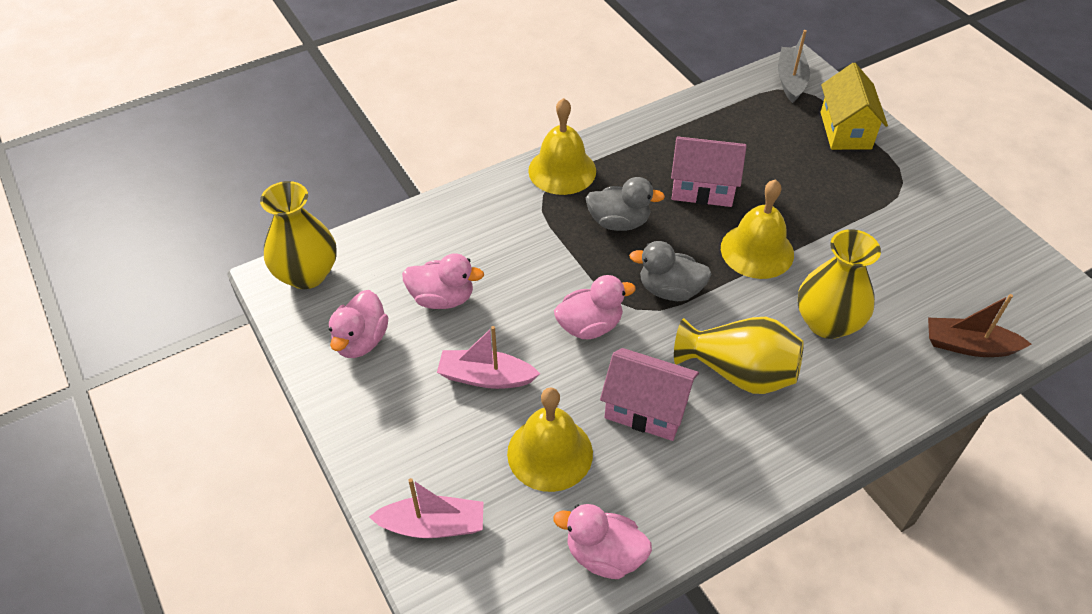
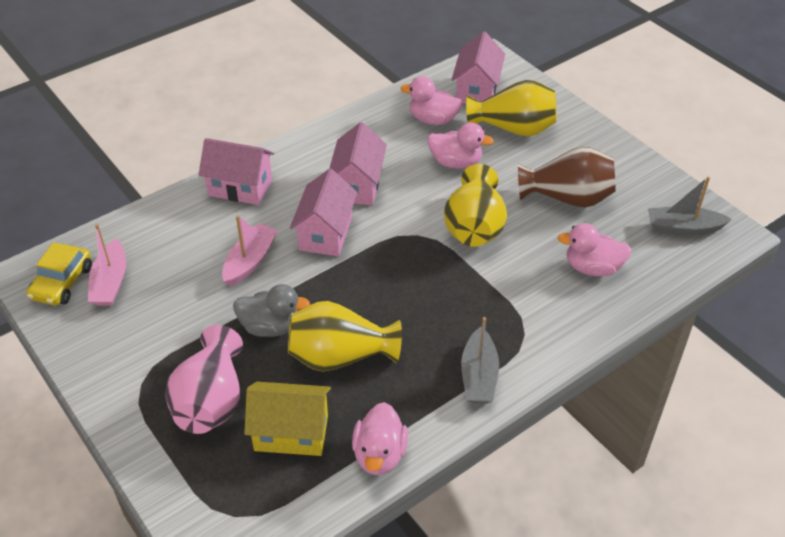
brown boat: [928,294,1031,357] = 1 -> none = 0
brown vase: none = 0 -> [518,147,615,208] = 1
grey boat: [778,30,810,103] = 1 -> [461,317,499,404] [648,176,732,235] = 2
grey duck: [586,177,665,231] [629,241,711,301] = 2 -> [233,284,310,337] = 1
pink house: [600,348,699,441] [671,137,747,207] = 2 -> [199,138,274,205] [290,169,358,256] [329,122,387,205] [452,31,505,104] = 4
pink vase: none = 0 -> [165,325,243,434] = 1
yellow bell: [507,388,593,492] [528,98,596,195] [721,179,794,279] = 3 -> none = 0
yellow car: none = 0 -> [26,242,92,306] = 1

